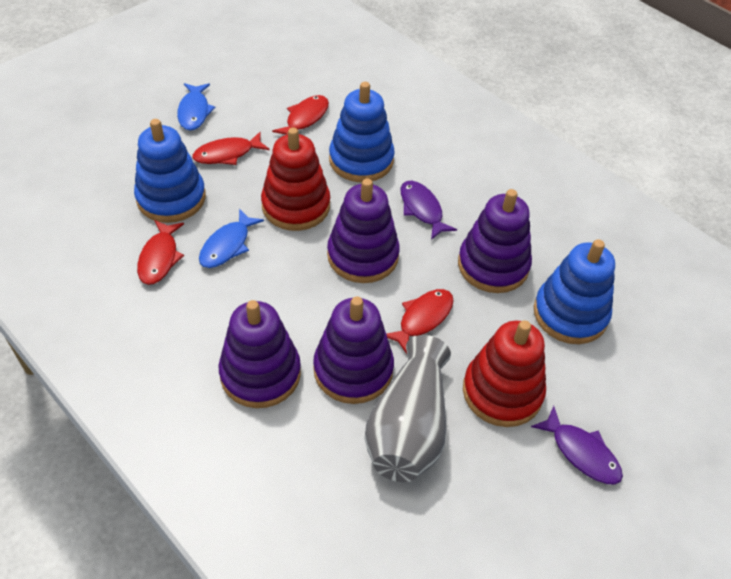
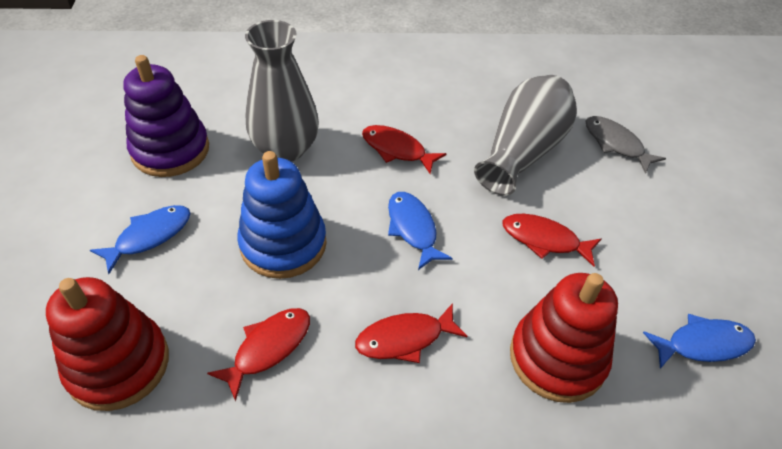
blue fish: [177,83,216,131] [199,208,264,268] = 2 -> [90,205,191,274] [388,192,453,270] [643,314,756,369] = 3
blue stacking toy: [134,119,206,223] [329,82,395,182] [534,239,615,344] = 3 -> [237,151,327,279] = 1
grey fish: none = 0 -> [586,116,666,174] = 1
grey vase: [365,335,451,482] = 1 -> [245,20,319,162] [474,75,577,196] = 2
purple fish: [401,181,457,240] [531,406,623,485] = 2 -> none = 0
purple stacking toy: [219,300,301,408] [313,297,394,404] [327,178,400,283] [458,189,532,293] = 4 -> [123,55,209,177] = 1

